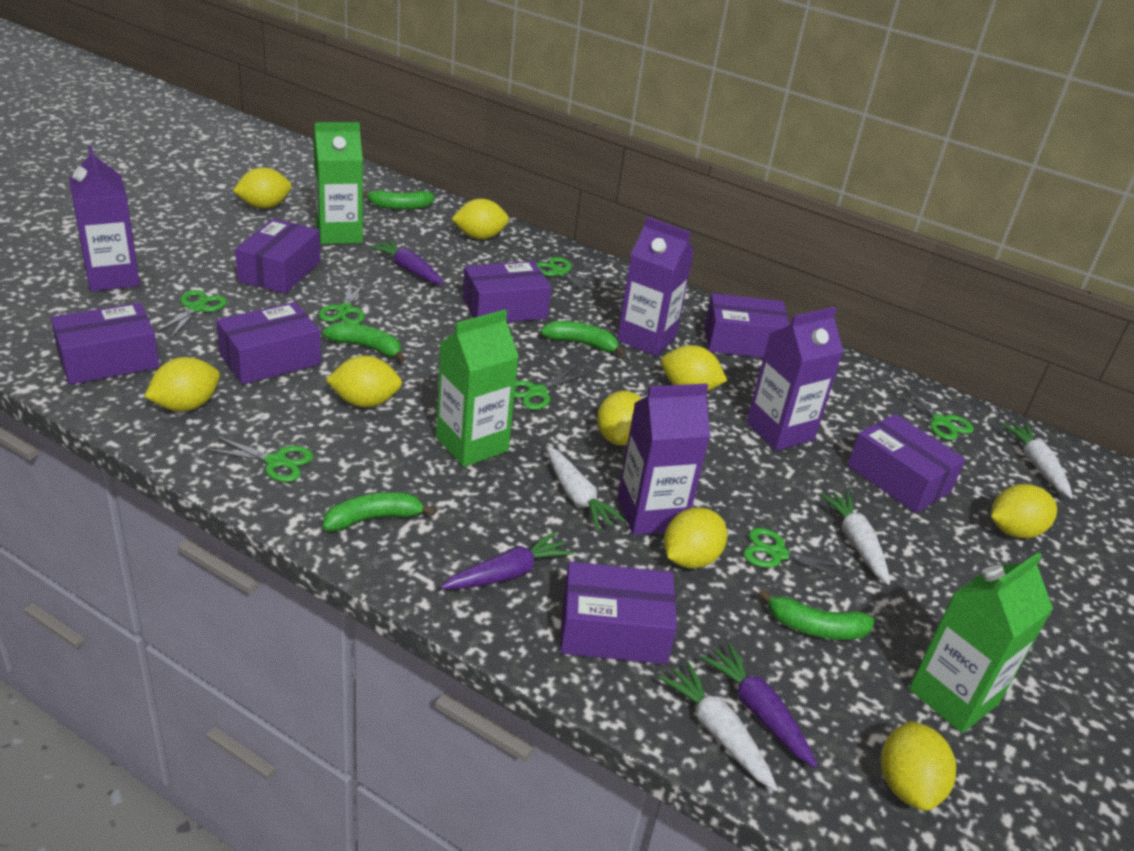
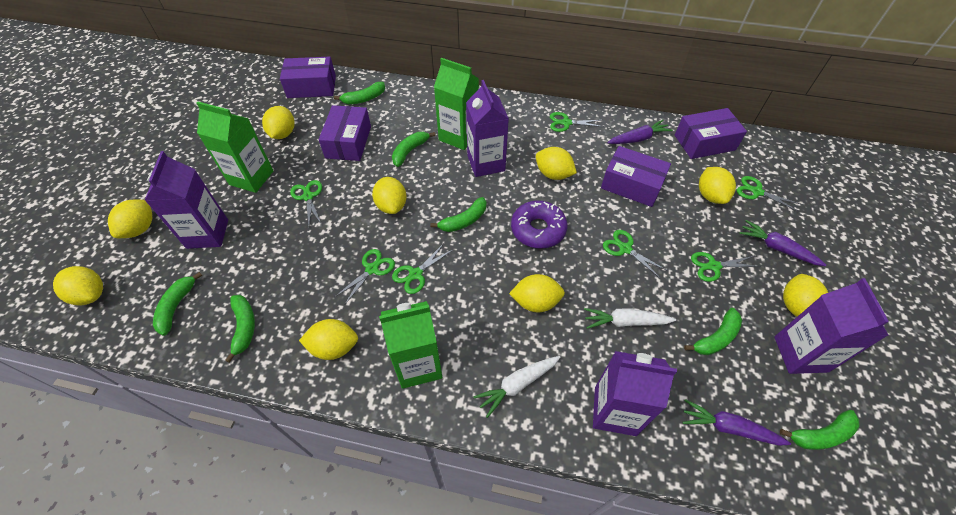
green banana: [323,322,405,361] [323,492,436,531] [363,190,435,210] [541,321,626,356] [758,589,875,640] = 5 -> [153,272,202,336] [225,295,255,363] [334,82,385,104] [392,132,436,167] [430,197,486,232] [684,308,742,355] [780,410,860,450] = 7
purple box: [51,302,160,385] [216,302,321,385] [235,218,321,294] [463,261,551,322] [560,561,677,664] [705,293,790,358] [847,414,965,513] = 7 -> [280,57,336,98] [319,105,371,161] [601,146,671,207] [675,108,747,159] = 4
purple donut: none = 0 -> [511,201,568,249] = 1
white carrot: [546,446,626,531] [658,662,778,791] [819,491,890,585] [1001,423,1073,499] = 4 -> [473,356,560,418] [584,308,676,329] = 2

